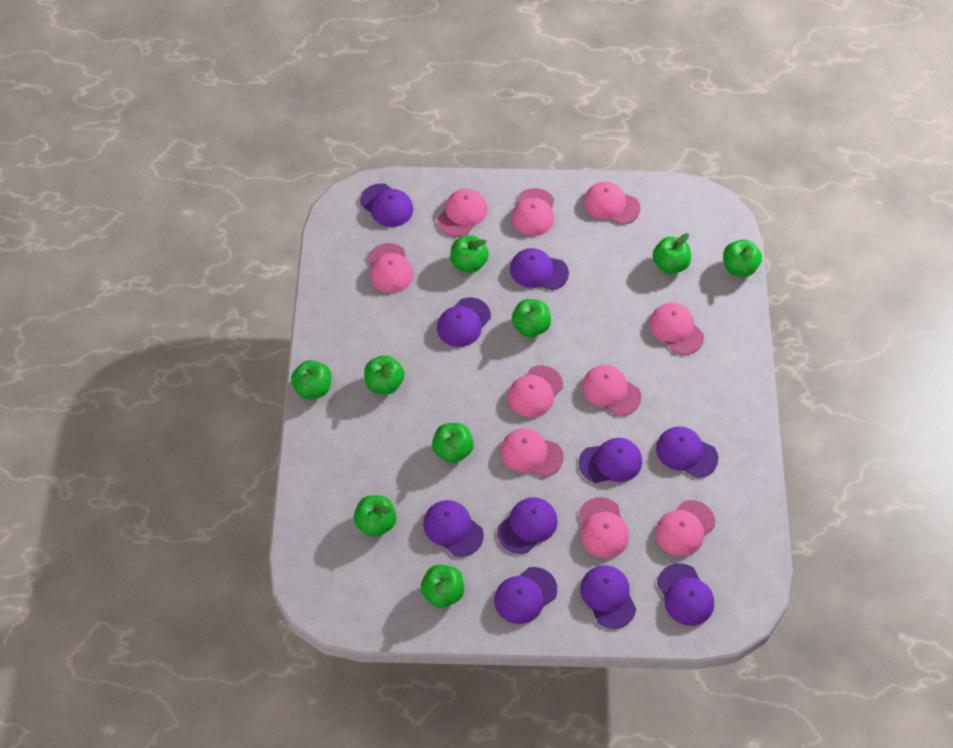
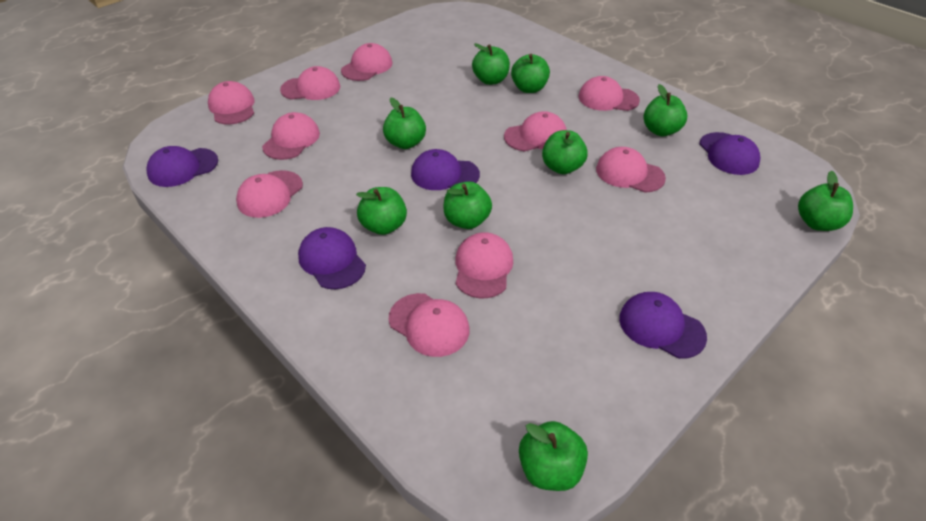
purple cap: [360,183,413,227] [423,500,484,557] [437,298,491,347] [494,567,557,624] [497,497,558,554] [510,248,569,290] [578,438,642,483] [580,565,636,629] [656,426,718,478] [657,563,714,626] = 10 -> [146,146,218,187] [298,227,366,289] [411,149,480,190] [619,292,707,359] [699,132,760,175] = 5

